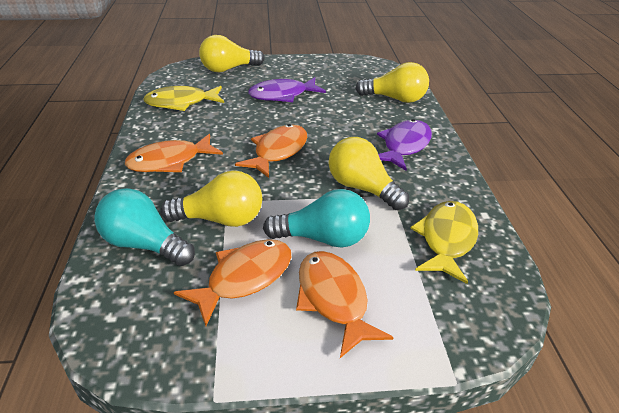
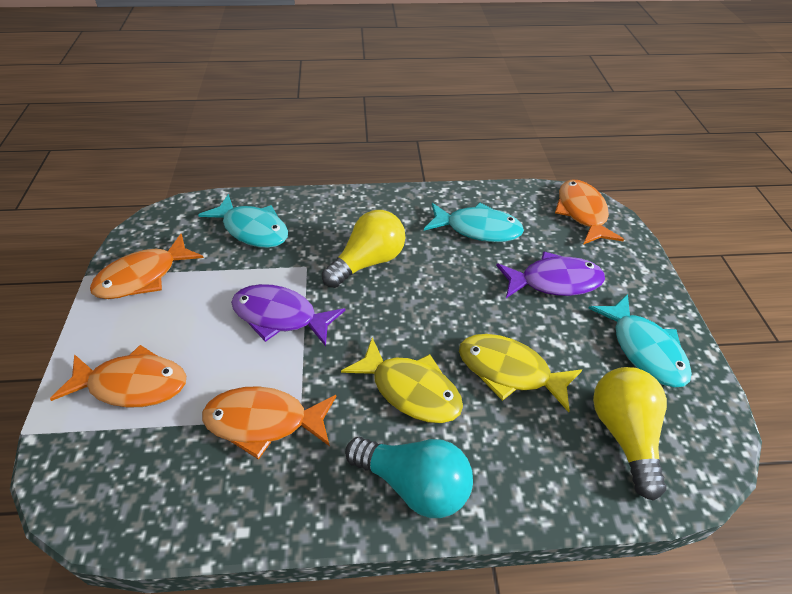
turquoise fish: none = 0 -> [198,194,288,248] [424,203,524,242] [588,294,692,387] = 3
turquoise light bulb: [94,188,195,266] [263,189,370,247] = 2 -> [345,437,473,518] = 1
yellow light bulb: [161,171,262,227] [199,35,265,72] [329,137,409,210] [355,62,429,103] = 4 -> [322,210,406,288] [593,367,667,501] = 2

